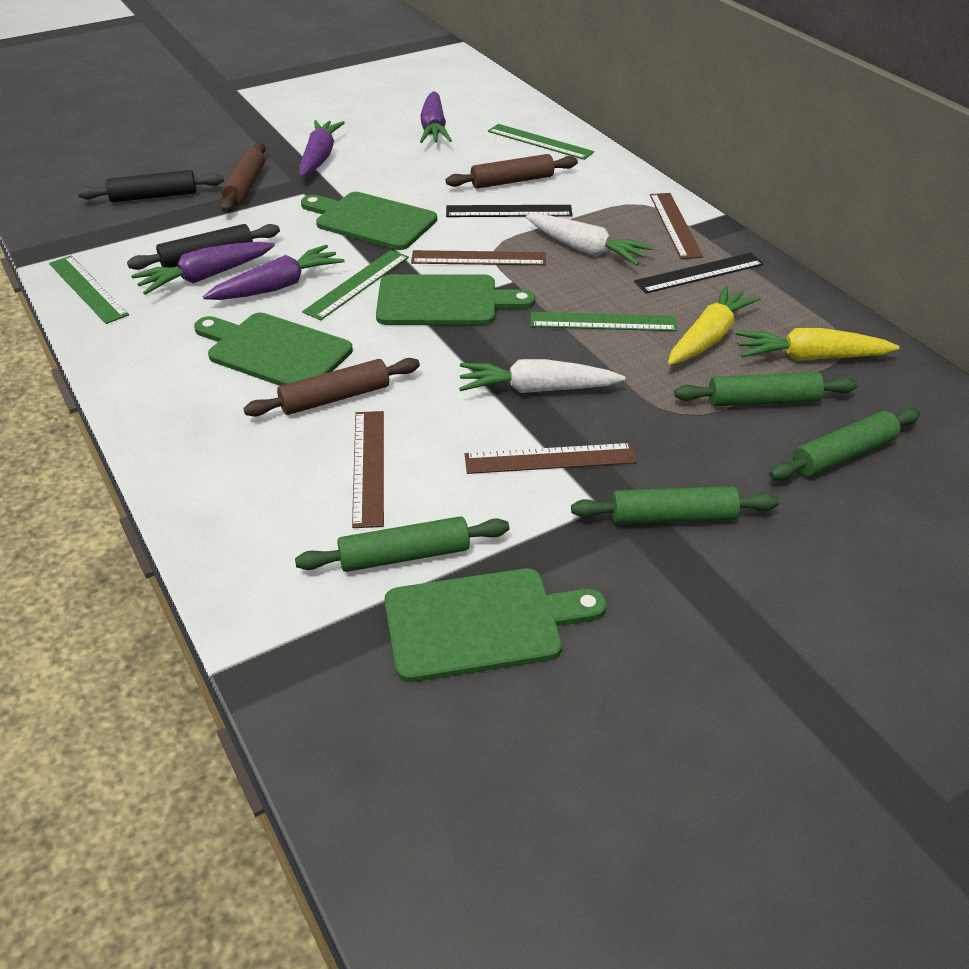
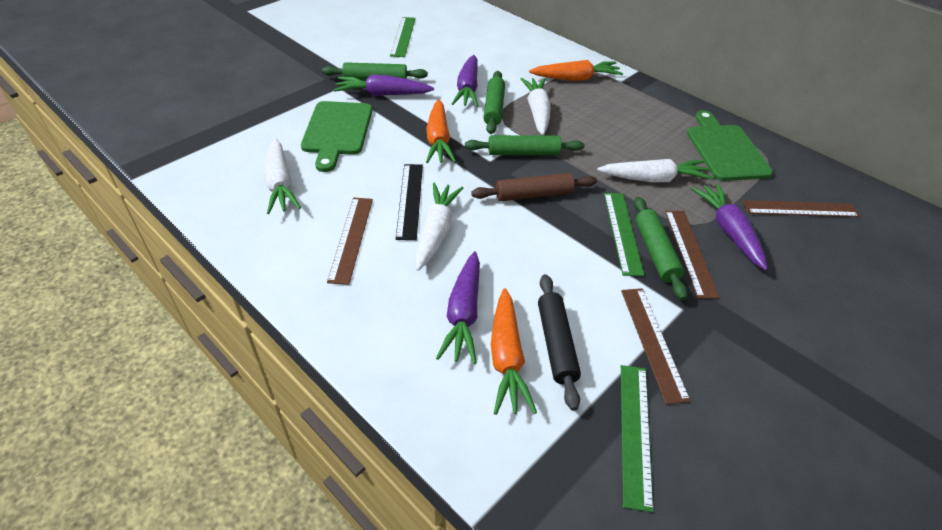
black rolling pin: [77,170,224,202] [127,224,280,270] = 2 -> [538,274,581,411] = 1
black ruler: [446,205,573,217] [634,253,764,294] = 2 -> [396,164,423,240] = 1
brown rolling pin: [220,142,266,213] [243,358,420,417] [446,154,578,189] = 3 -> [471,173,597,201] = 1
green cutting board: [194,313,353,386] [301,192,437,250] [376,274,535,325] [384,568,607,682] = 4 -> [301,101,372,172] [687,110,773,181] = 2
green ruler: [49,256,129,324] [302,250,409,320] [488,124,594,160] [530,312,677,331] = 4 -> [390,17,416,57] [604,193,644,276] [621,365,653,512] = 3
orange carrot: none = 0 -> [426,99,456,163] [491,288,537,415] [529,60,623,81] = 3
white carrot: [459,359,625,393] [526,214,654,265] = 2 -> [264,138,301,214] [415,182,463,271] [521,78,550,135] [597,159,713,182] = 4
yellow carrot: [668,285,761,365] [736,328,900,360] = 2 -> none = 0

